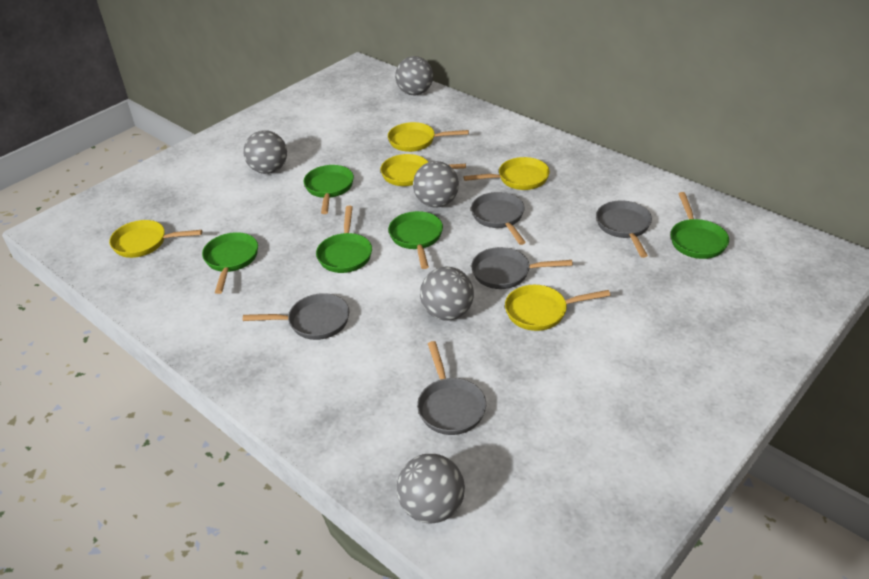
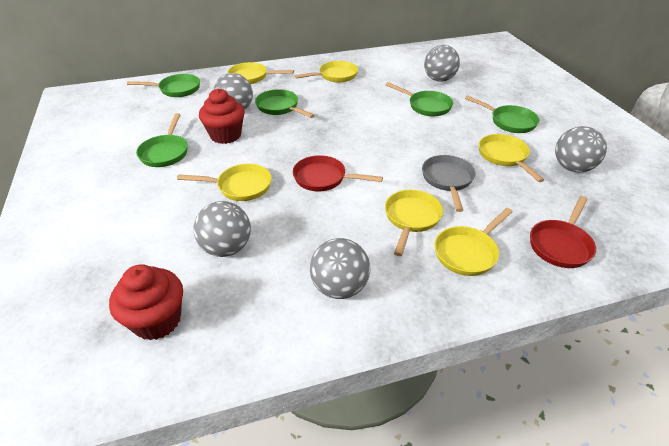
grey pan: [243,293,349,340] [417,341,486,435] [471,192,526,245] [471,247,573,289] [596,200,652,258] = 5 -> [422,155,475,212] = 1
red cupcake: none = 0 -> [109,264,183,340] [199,88,245,144] = 2
red pan: none = 0 -> [293,155,383,191] [530,196,596,268] = 2
yellow pan: [109,220,202,258] [380,154,466,186] [388,122,469,152] [463,157,550,190] [505,285,610,331] = 5 -> [177,164,272,201] [228,62,294,84] [295,61,358,83] [385,190,443,256] [435,208,513,276] [479,134,544,182] = 6

